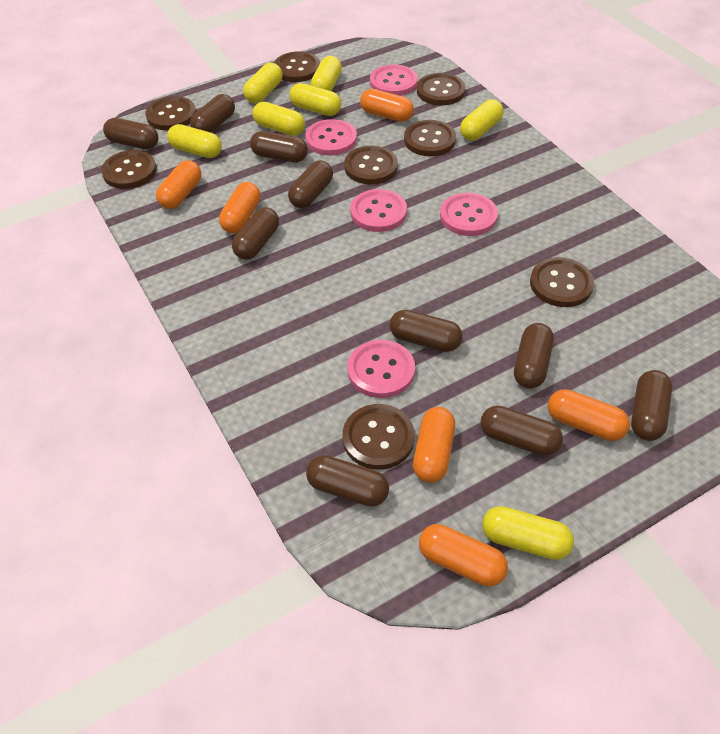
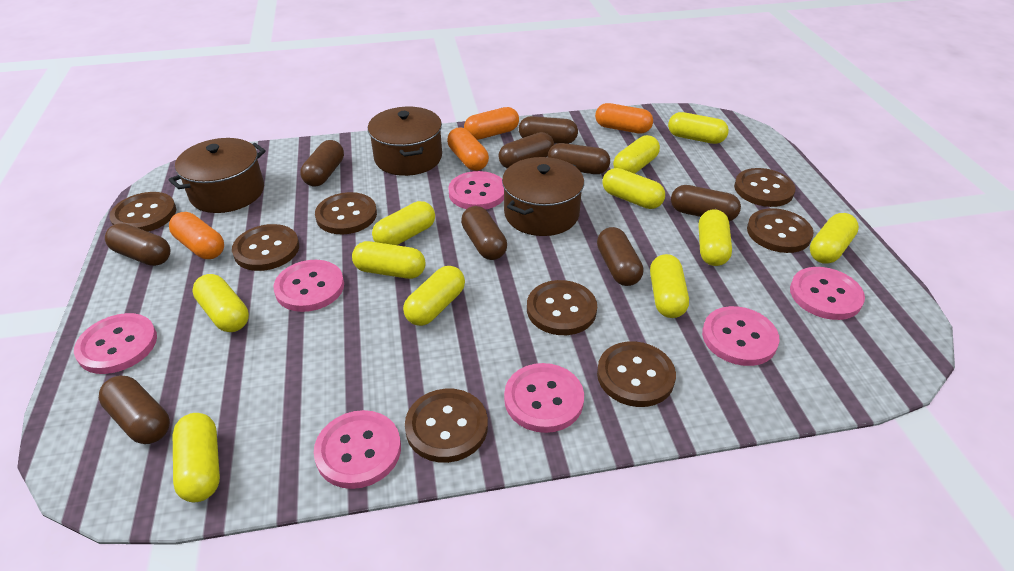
brown capsule: [103,118,159,149] [190,94,235,133] [232,207,279,260] [250,131,308,162] [288,160,333,208] [306,455,389,507] [389,310,463,352] [480,406,563,456] [514,323,554,389] [631,370,672,441] = 10 -> [99,376,170,444] [105,223,171,266] [300,140,344,187] [461,206,507,260] [499,132,554,168] [519,116,578,144] [548,143,610,174] [597,227,643,286] [671,185,741,221] = 9
brown pot: none = 0 -> [169,138,266,213] [368,107,442,176] [502,157,584,236] = 3
orange capsule: [156,160,201,209] [219,182,261,233] [360,89,414,122] [413,407,455,483] [419,524,508,586] [548,389,630,441] = 6 -> [169,212,224,259] [447,128,489,171] [464,107,519,140] [595,103,653,134] = 4
pink button: [305,119,357,156] [347,340,415,398] [350,189,407,232] [370,65,418,96] [440,193,498,236] = 5 -> [74,313,157,374] [273,260,344,312] [314,410,401,489] [448,171,504,210] [504,363,584,433] [702,306,780,366] [790,267,865,320] = 7
yellow capsule: [167,124,222,158] [243,63,283,103] [252,102,305,136] [289,83,341,116] [310,56,342,91] [460,99,504,141] [482,506,574,560] = 7 -> [173,413,220,502] [192,274,249,332] [352,241,426,279] [372,201,435,245] [403,266,465,326] [602,168,665,209] [613,135,660,174] [650,254,689,318] [668,112,729,144] [699,209,732,266] [810,213,859,264] = 11

